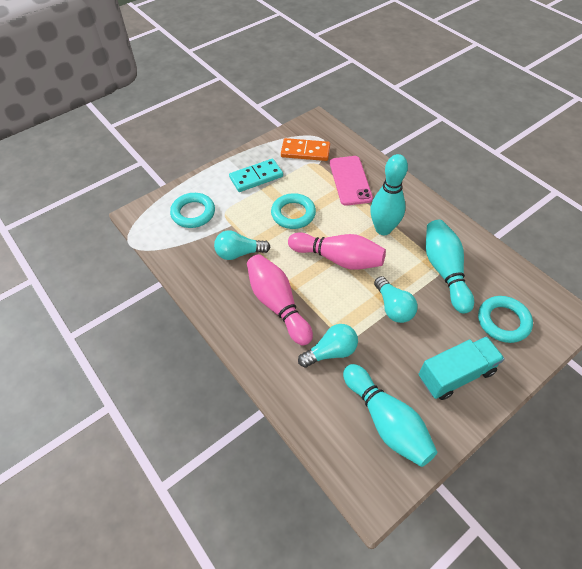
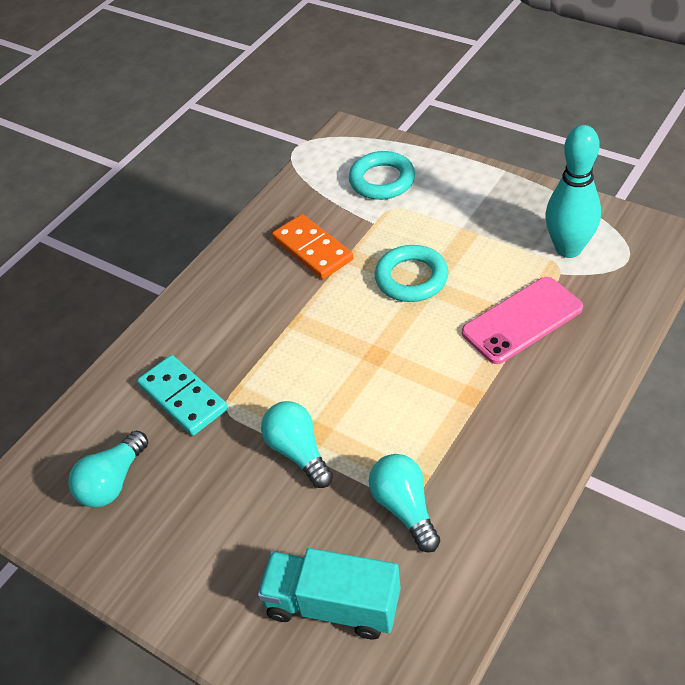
pink bowling pin: [247,254,313,346] [288,232,386,270] = 2 -> none = 0
turquoise bowling pin: [343,364,437,467] [370,154,408,235] [426,219,474,314] = 3 -> [545,125,601,258] = 1
turquoise ring: [170,193,215,228] [271,193,316,229] [478,296,533,343] = 3 -> [349,151,415,200] [375,245,449,302] = 2

